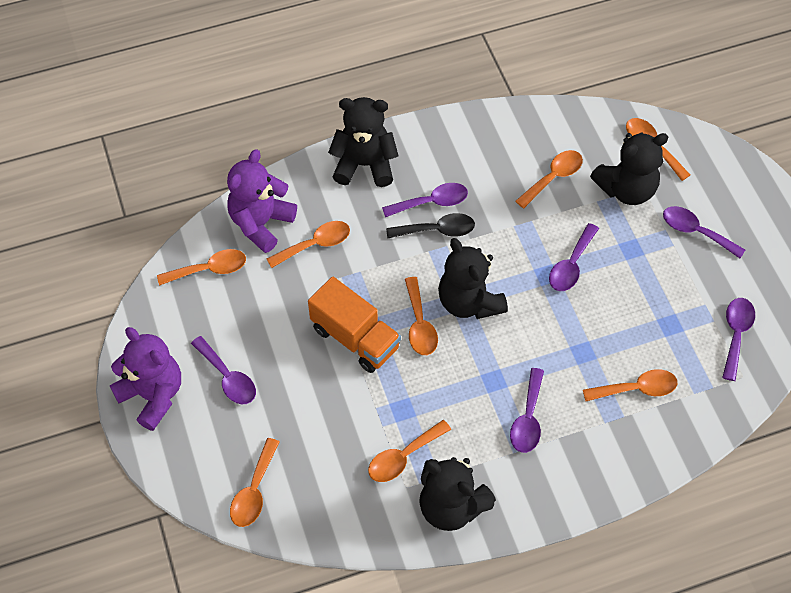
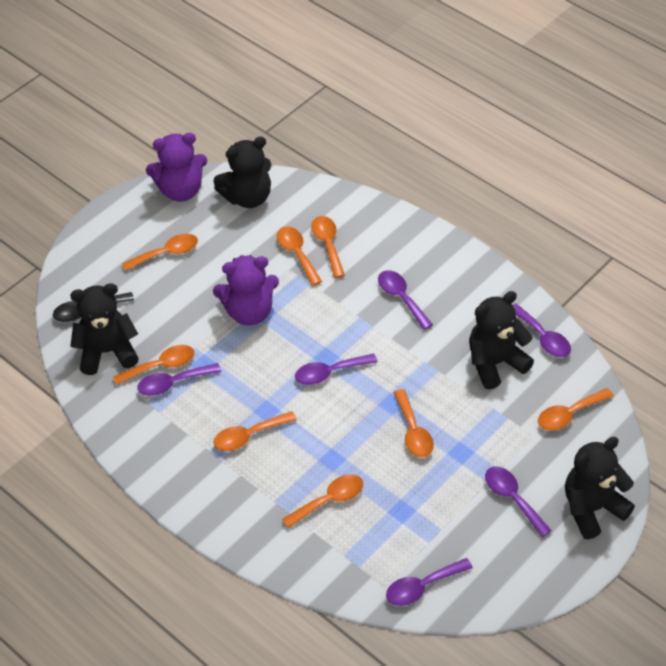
orange truck: [308,277,401,373] = 1 -> none = 0

